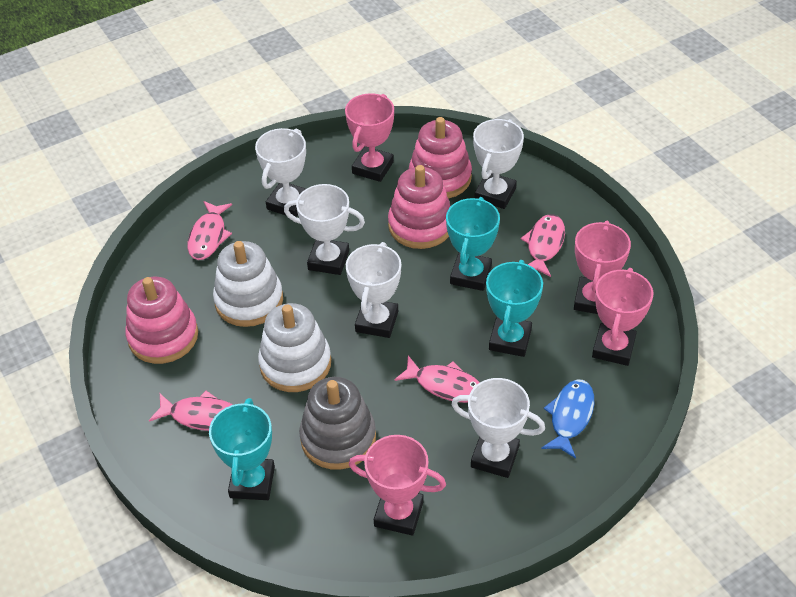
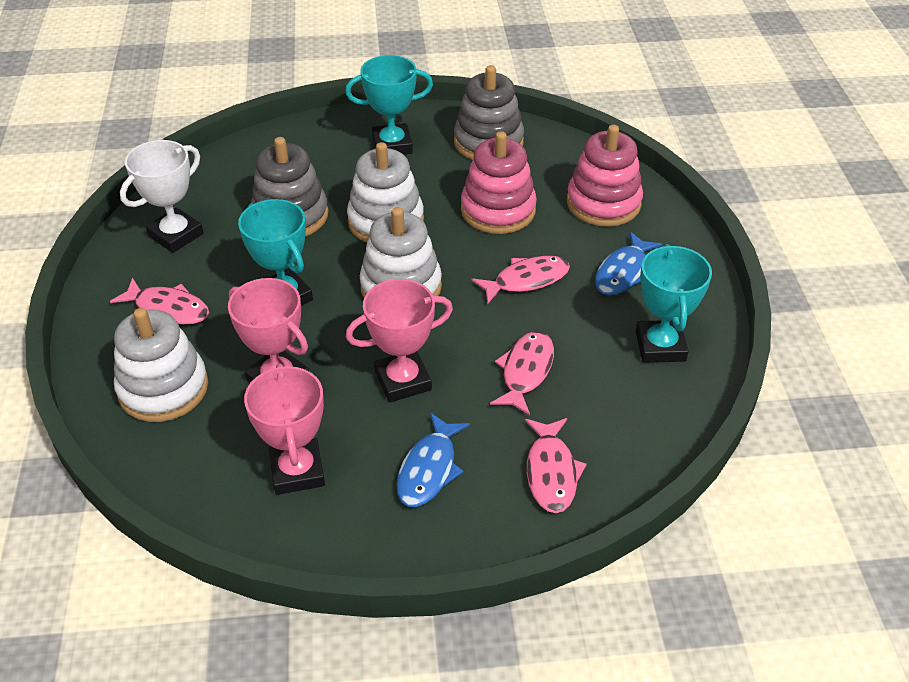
blue fish: [541,380,594,459] = 1 -> [396,413,470,507] [595,232,662,295] = 2
grey stacking toy: [299,377,376,470] = 1 -> [251,137,328,236] [454,65,524,160] = 2
pink stacking toy: [125,277,198,364] [388,165,451,249] [409,117,472,199] = 3 -> [461,131,537,234] [567,125,643,227] = 2
pink trophy: [345,93,394,182] [349,435,446,536] [574,220,631,314] [592,268,654,366] = 4 -> [228,278,309,384] [244,363,325,495] [346,279,453,402] = 3
white stacking toy: [213,241,283,327] [258,303,331,392] = 2 -> [114,308,208,422] [347,142,424,243] [360,207,442,297] = 3
white trophy: [255,128,306,217] [284,184,365,275] [346,242,401,338] [451,378,545,478] [473,119,524,209] = 5 -> [120,140,203,253] = 1

